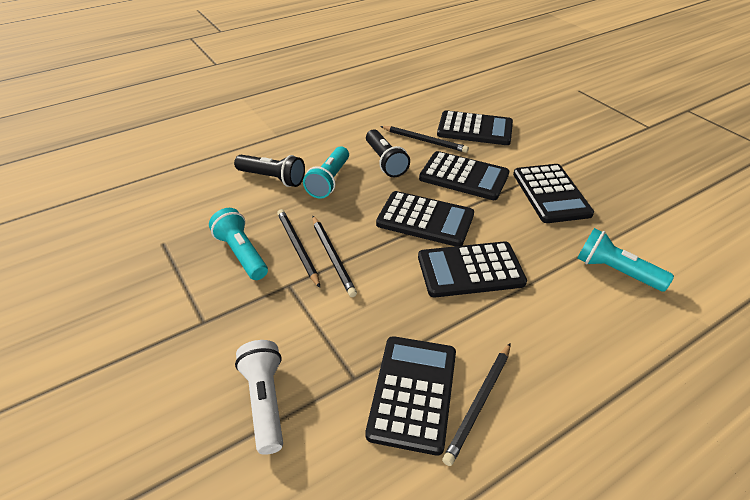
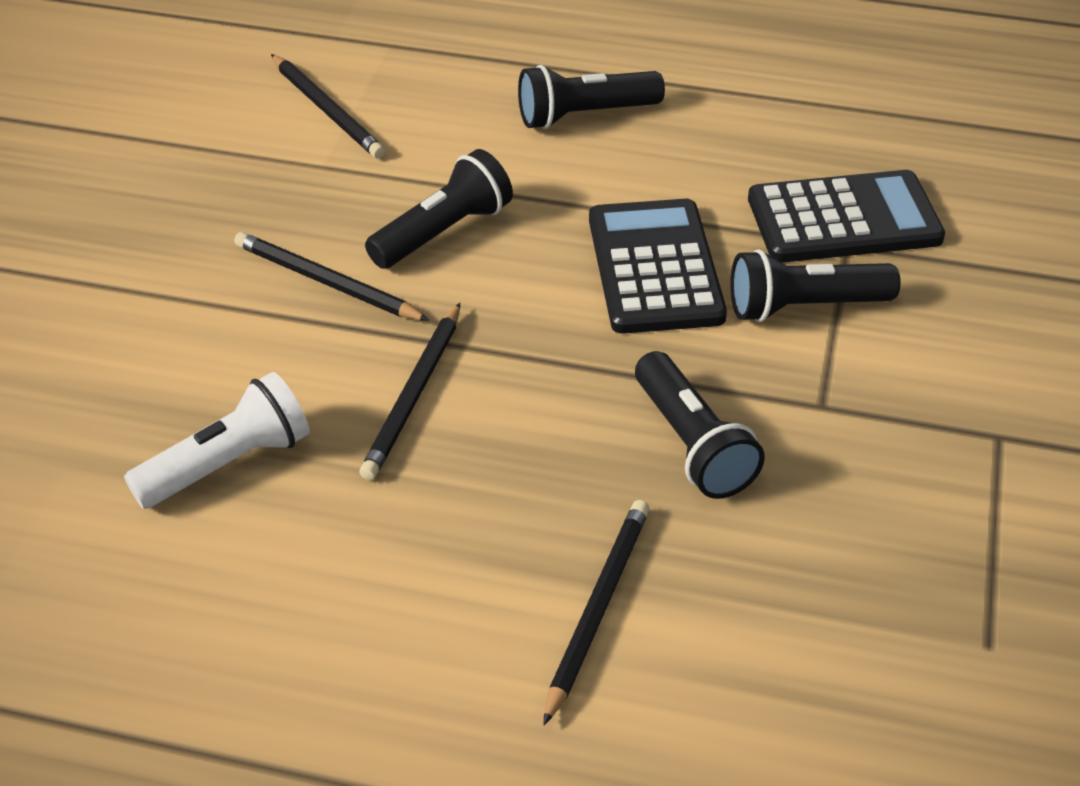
black calculator: [366,336,456,456] [376,191,474,246] [418,241,527,298] [419,151,509,200] [437,110,513,145] [513,164,594,223] = 6 -> [589,199,727,334] [748,170,945,263] = 2
black flashlight: [234,155,305,187] [366,130,410,177] = 2 -> [365,149,513,269] [518,65,665,129] [635,351,765,499] [730,249,901,322] = 4
turquoise flashlight: [209,208,268,280] [303,146,349,199] [577,228,674,292] = 3 -> none = 0

